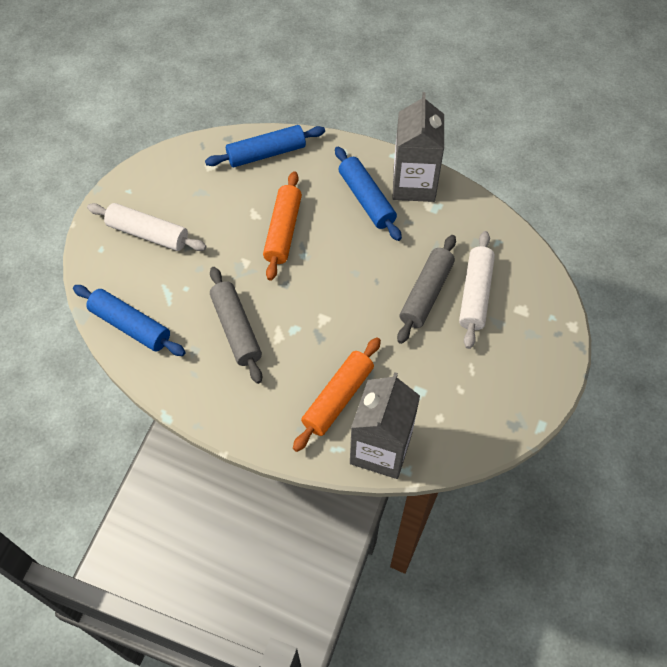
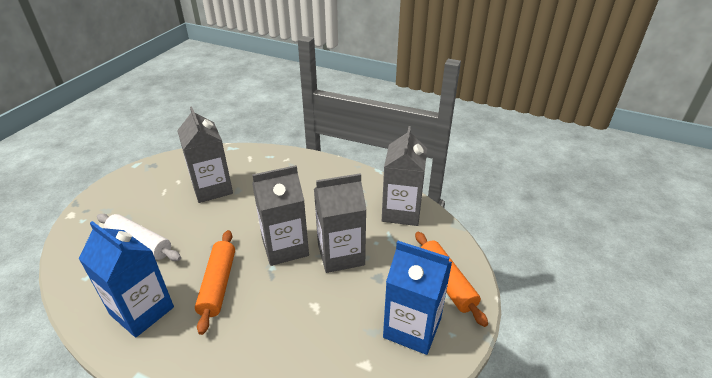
blue carton: none = 0 -> [78,221,174,337] [383,241,452,355] = 2
blue rolling pin: [73,285,186,356] [205,125,325,167] [335,147,402,241] = 3 -> none = 0
grey carton: [350,372,420,479] [392,92,444,202] = 2 -> [177,106,233,203] [252,165,309,266] [314,173,367,273] [382,126,427,226] = 4
grey rolling pin: [210,267,262,384] [397,235,456,344] = 2 -> none = 0
white rolling pin: [87,203,207,251] [459,231,495,349] = 2 -> [97,214,181,261] = 1

